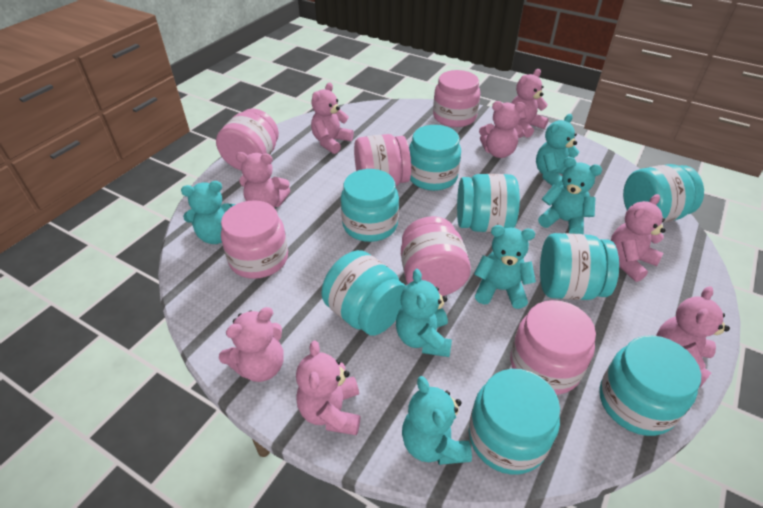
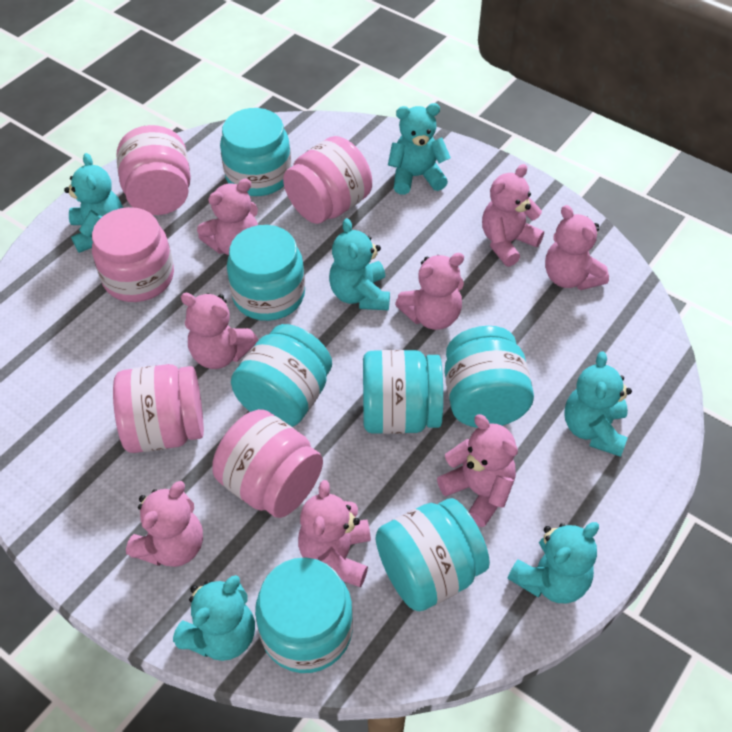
pink jar: [216,108,279,170] [221,200,288,279] [354,134,411,186] [401,216,471,296] [433,70,480,127] [510,300,596,395] = 6 -> [92,207,174,302] [113,364,204,453] [117,125,191,215] [212,409,323,518] [283,136,372,224] = 5
turquoise jar: [321,250,406,336] [341,169,399,242] [409,125,461,191] [457,174,520,232] [469,369,560,475] [540,233,619,300] [599,335,701,436] [623,164,704,223] = 8 -> [220,108,291,196] [227,225,305,321] [231,324,332,427] [255,557,353,673] [363,350,443,434] [376,498,490,611] [445,326,534,428] = 7

